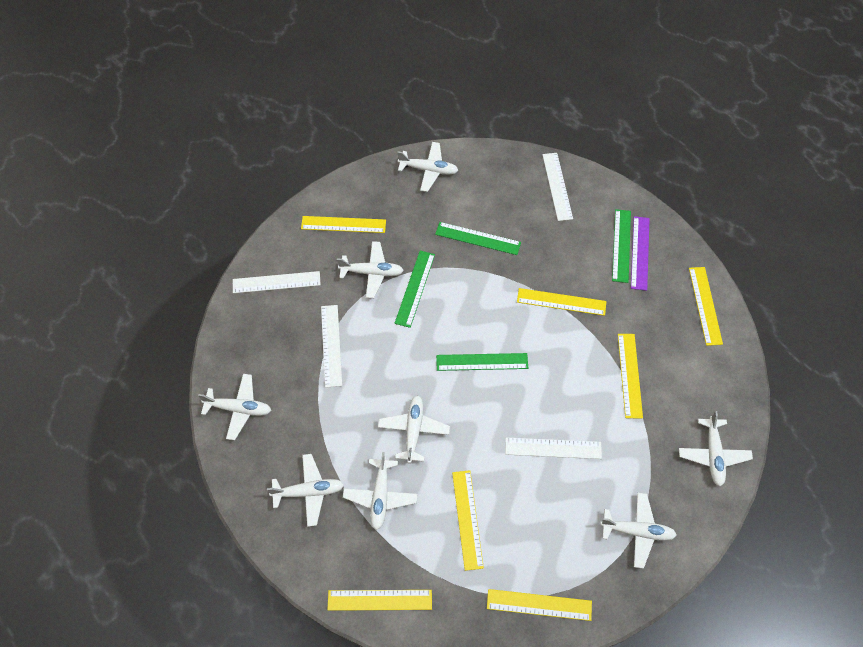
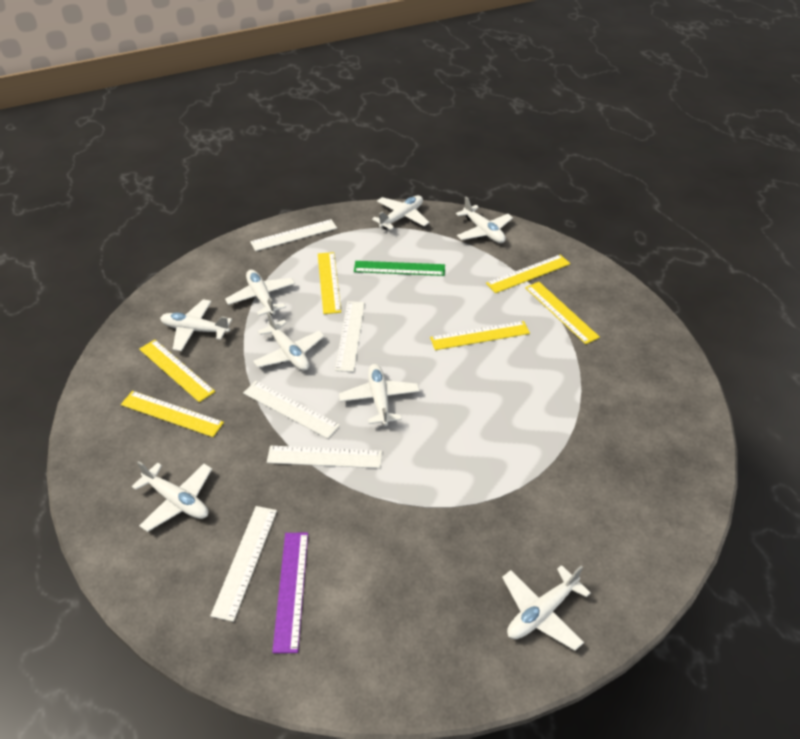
green ruler: [395,251,435,328] [435,222,521,255] [436,353,528,371] [612,209,631,283] = 4 -> [354,261,445,276] = 1
white ruler: [233,271,321,293] [321,305,342,388] [505,437,602,459] [542,153,573,221] = 4 -> [210,506,277,622] [243,381,340,439] [250,219,337,251] [267,446,382,468] [335,301,365,372] = 5
yellow ruler: [301,216,386,233] [327,590,432,611] [452,470,484,571] [487,589,592,621] [517,288,606,316] [618,334,643,419] [689,267,723,346] = 7 -> [121,391,224,437] [139,340,215,402] [318,252,341,314] [430,321,530,350] [486,255,570,293] [525,282,600,344] = 6

